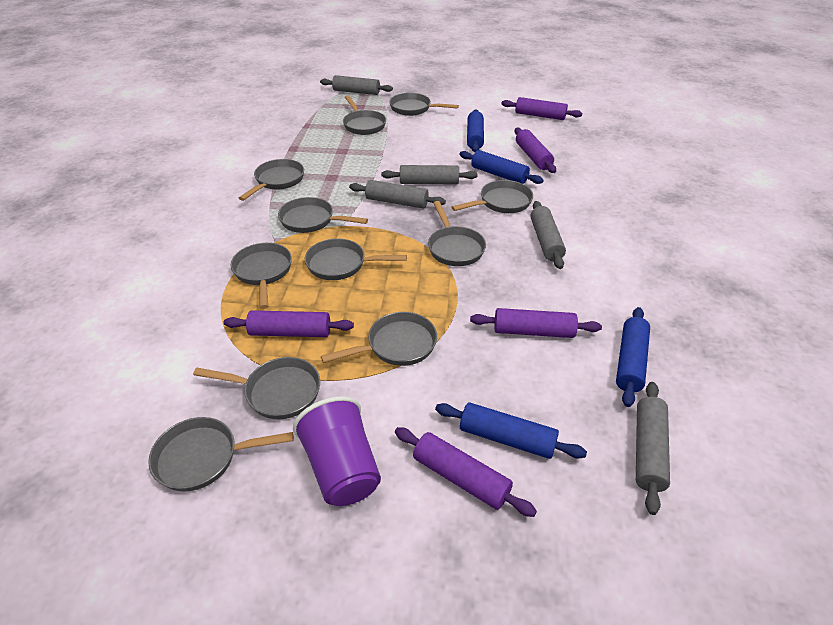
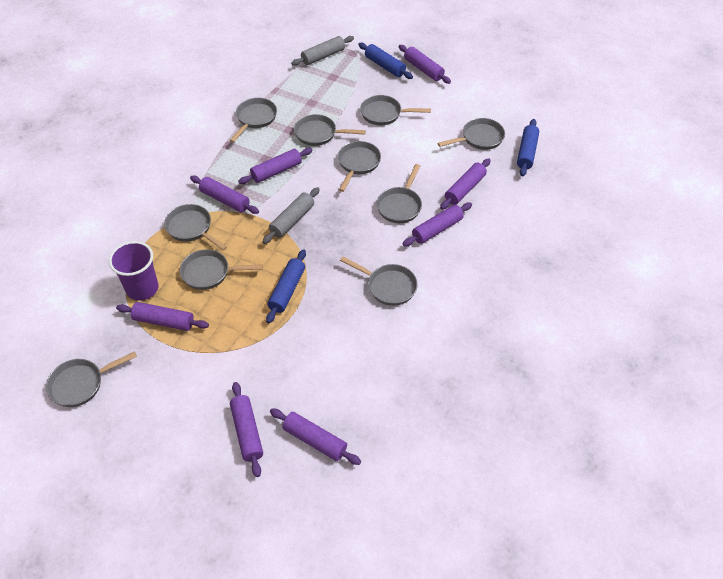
blue rolling pin: [435,402,587,459] [460,150,544,184] [467,109,484,152] [616,307,650,407] = 4 -> [266,249,306,323] [358,43,413,79] [517,119,539,176] = 3
grey pan: [148,417,294,492] [193,357,320,419] [231,243,292,309] [239,159,304,201] [278,197,368,233] [305,239,407,280] [321,312,437,366] [343,95,386,135] [389,93,459,116] [428,201,486,266] [452,180,533,213] = 11 -> [46,351,137,407] [164,204,227,251] [179,249,263,290] [230,98,277,143] [294,114,366,146] [338,141,381,192] [340,256,418,306] [360,95,431,125] [377,164,422,223] [438,118,505,150] = 10
grey rolling pin: [320,75,393,95] [349,180,446,209] [381,165,478,184] [530,201,566,269] [636,382,670,515] = 5 -> [262,187,320,244] [291,36,354,66] = 2
purple rolling pin: [224,310,354,337] [395,427,537,517] [470,308,602,338] [501,97,582,120] [515,128,556,173] = 5 -> [116,302,209,331] [190,176,259,214] [230,382,263,477] [238,148,313,184] [270,408,361,465] [399,45,451,84] [403,203,472,246] [440,159,491,210] = 8

